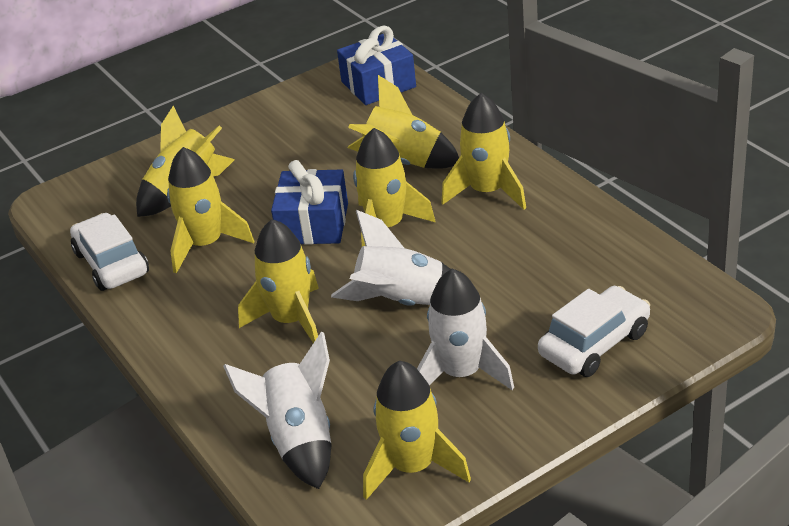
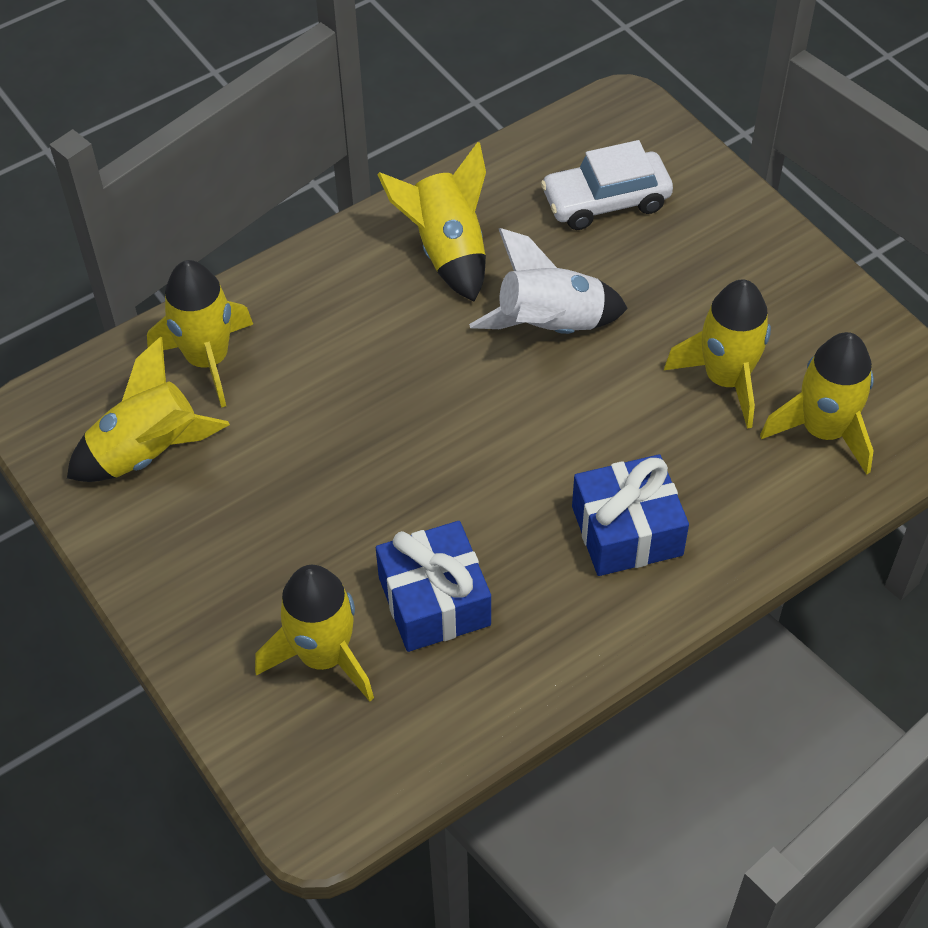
white car: [70,213,149,291] [538,286,650,377] = 2 -> [541,140,673,230] = 1
white rocket: [223,332,331,489] [331,210,451,306] [417,268,514,390] = 3 -> [469,228,628,334] = 1
yellow rocket: [136,105,235,217] [167,147,254,274] [238,219,319,343] [348,75,459,169] [353,128,436,246] [363,361,471,500] [441,93,526,210] = 7 -> [67,337,230,482] [147,260,253,408] [255,565,374,701] [377,142,486,301] [664,279,771,429] [760,332,874,475] = 6

